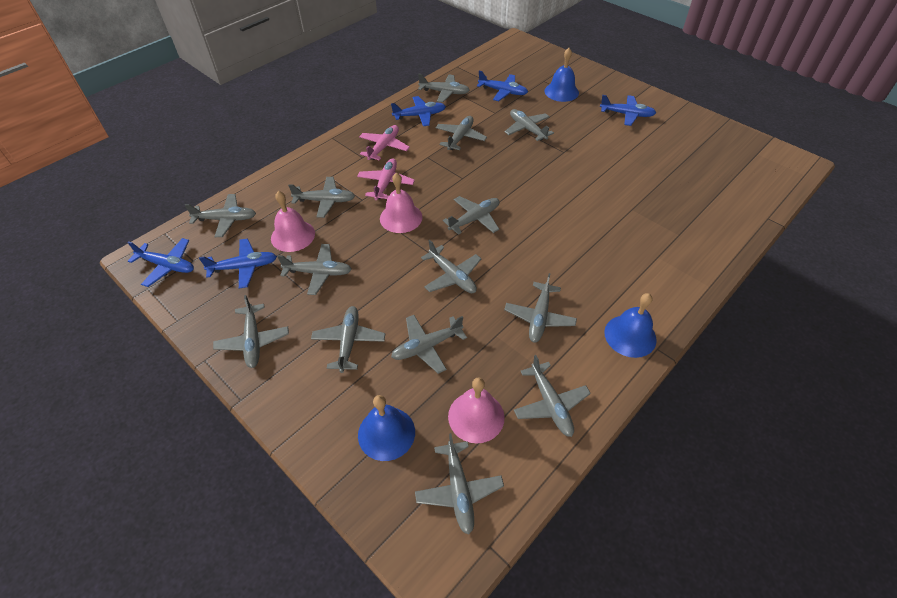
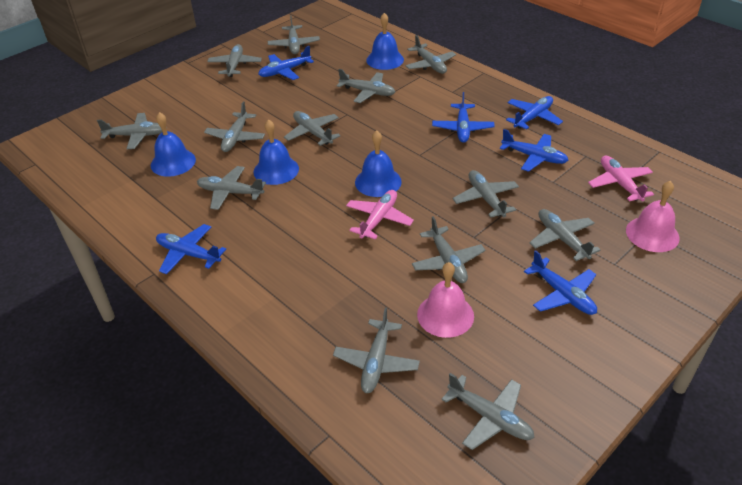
blue bell: [358,395,415,461] [545,48,579,102] [604,293,657,358] = 3 -> [151,112,196,177] [253,119,299,185] [355,130,402,197] [366,13,404,70] = 4
blue plane: [127,238,194,287] [199,238,277,289] [391,96,446,126] [477,71,528,101] [600,95,656,126] = 5 -> [156,224,226,274] [258,46,314,80] [432,92,495,143] [500,129,569,172] [506,96,563,130] [524,250,597,315] = 6
grey plane: [185,194,256,237] [213,295,289,368] [277,244,352,295] [288,177,355,218] [311,306,385,373] [391,315,467,374] [415,433,504,535] [418,74,470,102] [421,240,481,293] [435,116,487,150] [443,196,499,235] [504,273,577,342] [505,109,554,141] [514,355,591,437] = 14 -> [97,113,162,149] [197,166,266,210] [204,101,265,152] [207,44,262,77] [268,15,320,54] [284,111,341,146] [333,308,420,393] [336,69,395,103] [406,35,456,74] [412,216,485,283] [441,373,535,450] [453,170,519,218] [529,209,600,261] = 13
pink bell: [271,191,315,252] [380,173,423,233] [448,377,505,443] = 3 -> [417,262,474,338] [626,181,680,252] = 2

